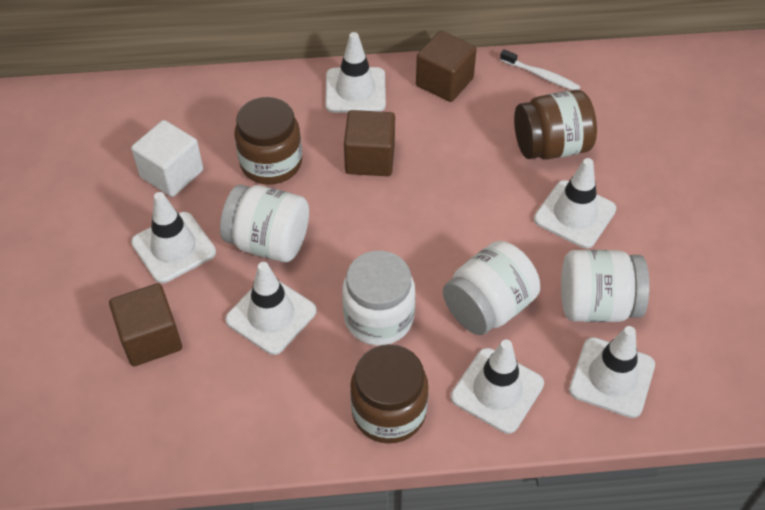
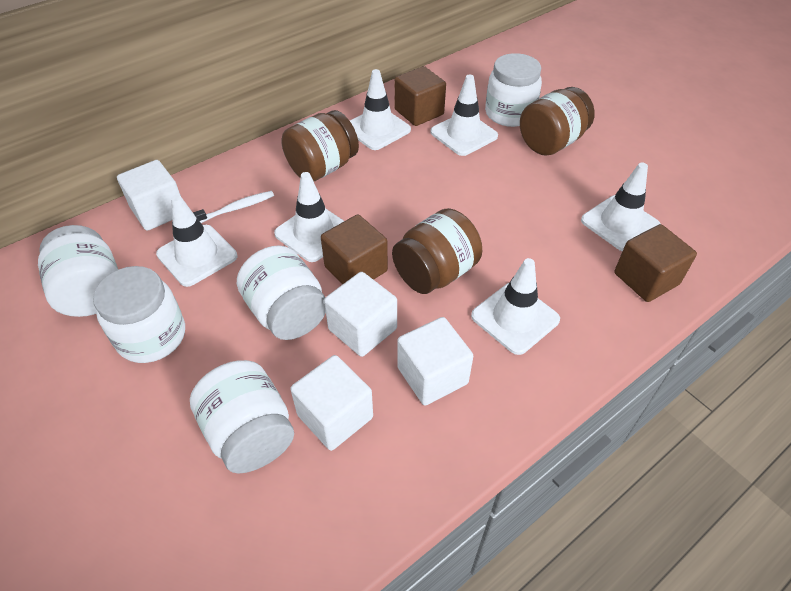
white cube: [131,120,203,197] = 1 -> [117,160,181,231] [290,355,373,451] [324,272,397,357] [397,317,473,406] = 4
white jar: [220,185,309,262] [342,251,416,346] [443,241,540,335] [561,250,650,322] = 4 -> [38,225,118,317] [93,266,185,363] [190,360,294,473] [237,245,326,340] [485,53,542,127] = 5

